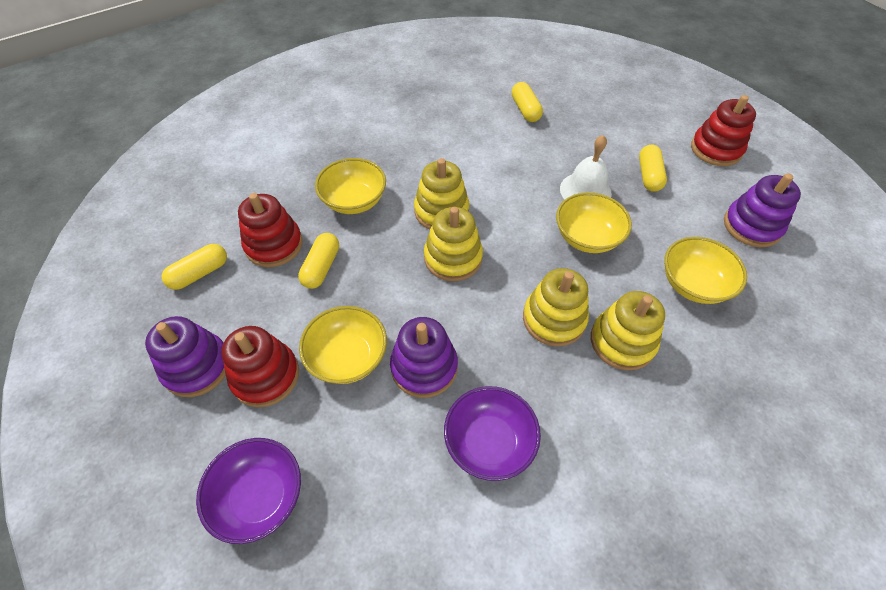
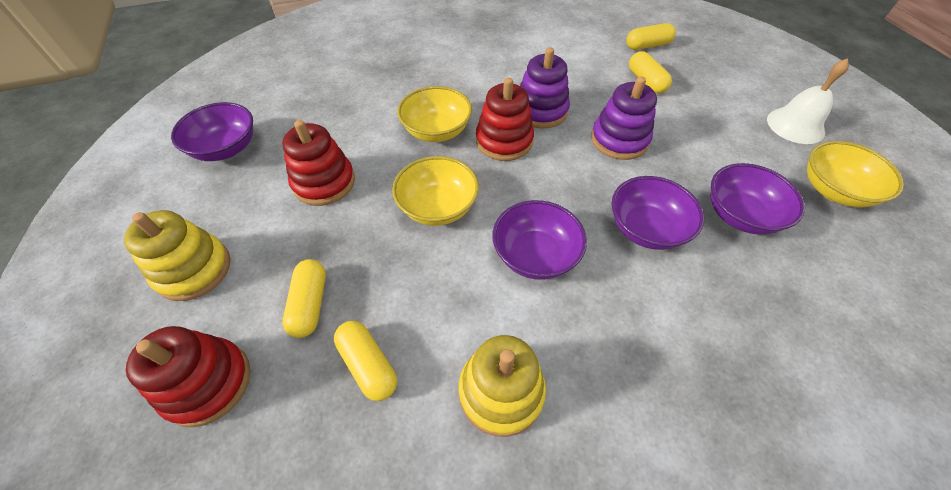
purple bowl: [196,438,301,544] [444,386,541,481] = 2 -> [171,102,253,161] [493,200,587,280] [612,176,704,250] [711,163,805,234] = 4
purple stacking toy: [145,316,226,397] [390,317,458,398] [724,173,801,247] = 3 -> [520,47,570,129] [591,76,657,160] = 2
yellow bowl: [299,306,387,384] [315,158,386,214] [556,192,632,253] [664,237,747,304] = 4 -> [392,156,479,226] [398,86,472,142] [807,141,904,207] = 3
yellow stacking toy: [414,158,470,230] [424,207,483,281] [523,268,589,346] [591,291,665,370] = 4 -> [124,210,230,301] [459,335,546,437] = 2

